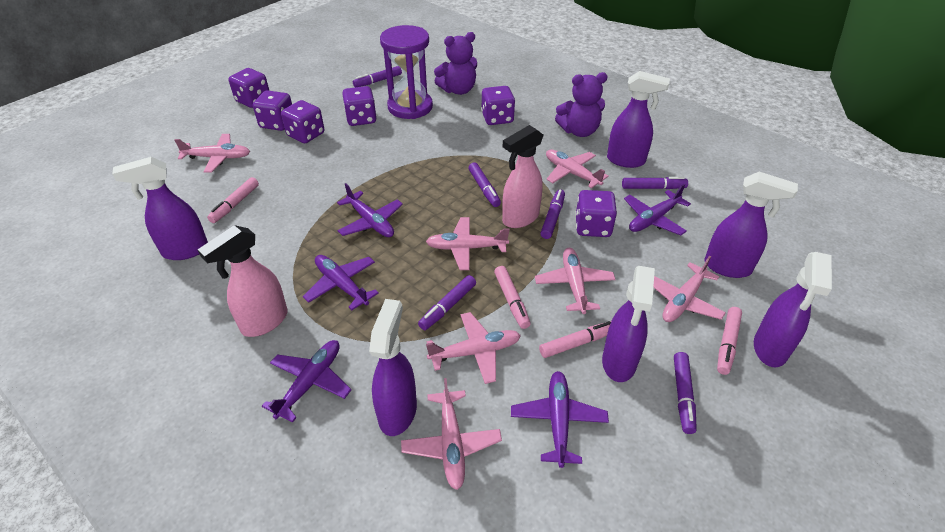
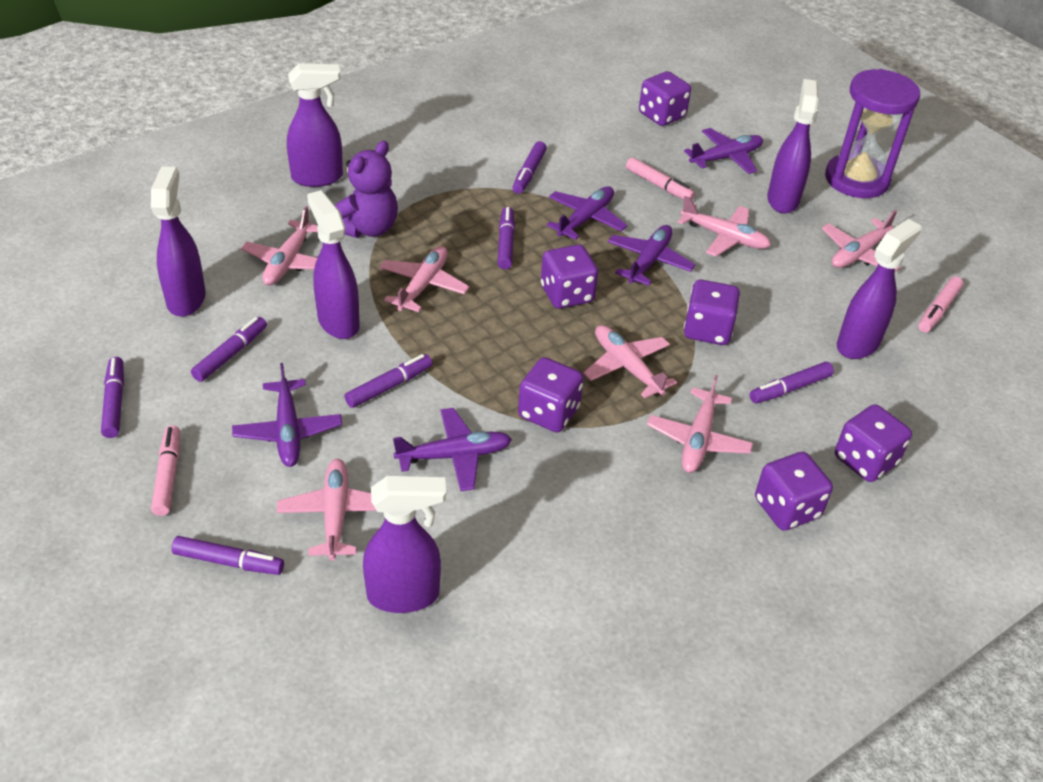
pink marker: [207,177,259,223] [494,266,531,329] [539,321,611,358] [717,307,742,375] = 4 -> [151,425,180,516] [626,157,695,200] [918,277,964,332] = 3
pink spray bottle: [197,225,288,337] [502,125,544,228] = 2 -> none = 0
purple marker: [353,66,402,87] [418,275,476,330] [468,162,501,207] [540,190,565,239] [622,177,688,189] [674,352,697,434] = 6 -> [101,357,124,438] [171,536,284,575] [191,317,267,382] [345,354,432,408] [498,207,515,269] [512,141,547,194] [750,361,834,403] = 7
purple teddy bear: [434,32,477,95] [555,72,608,137] = 2 -> [335,141,398,238] = 1

